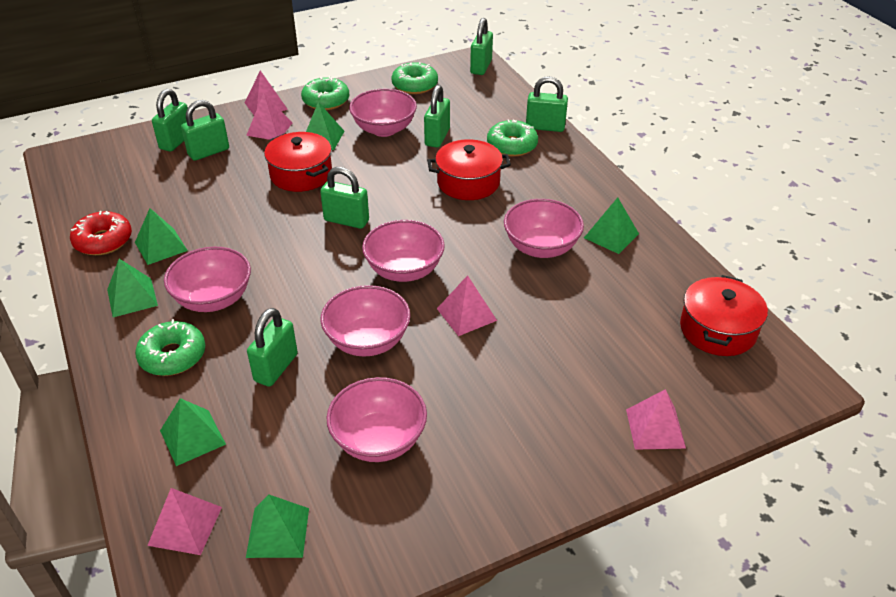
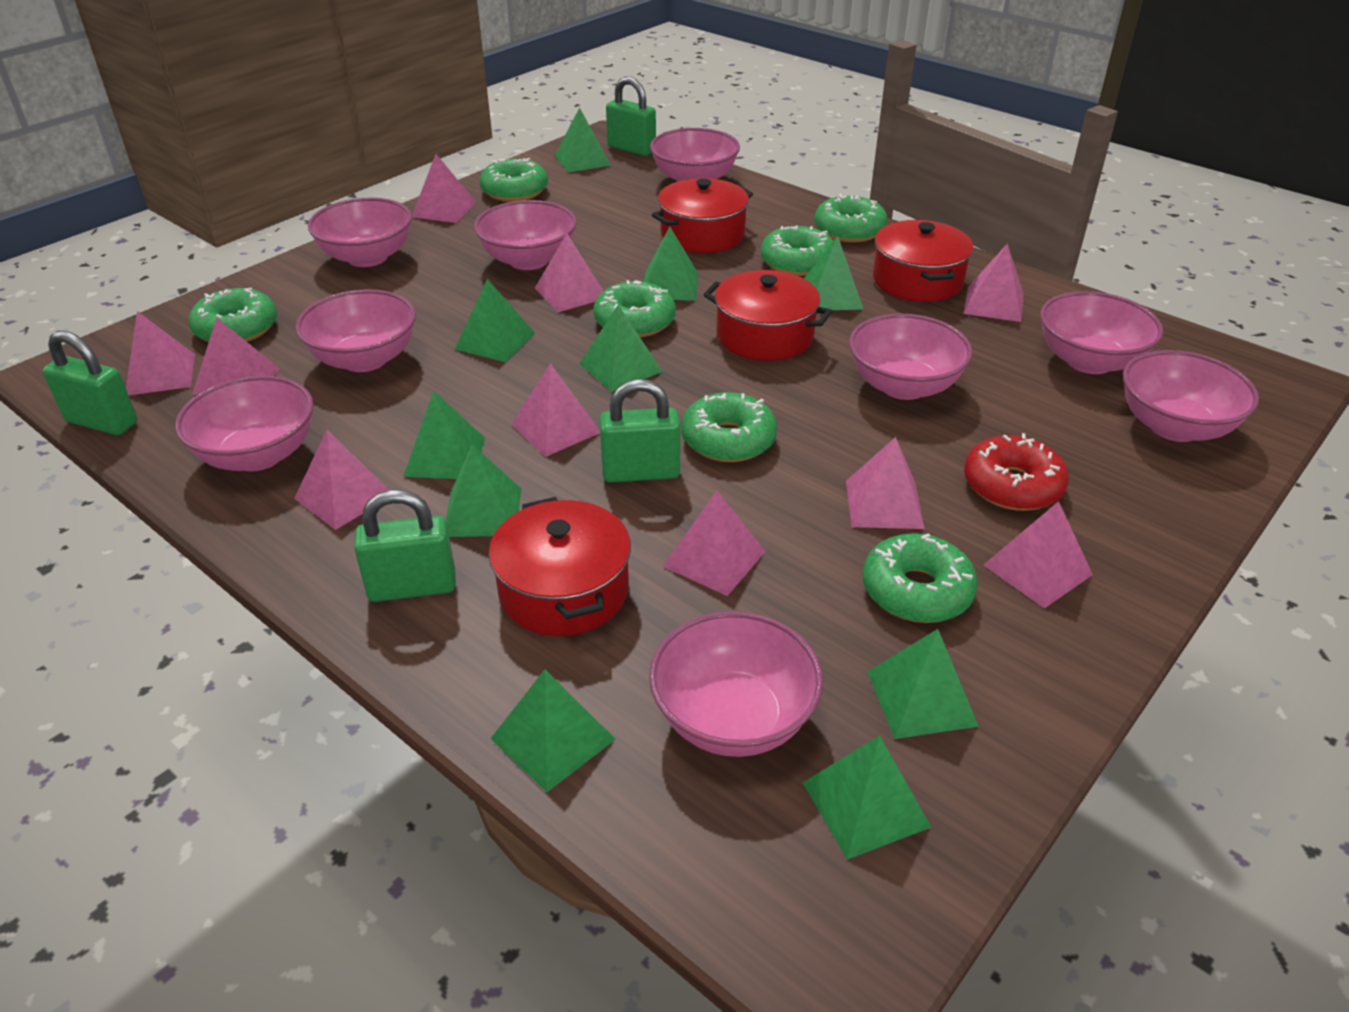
green donut: [135,319,205,376] [301,76,349,110] [391,62,438,94] [487,119,538,157] = 4 -> [188,288,277,342] [479,158,548,202] [593,280,676,337] [681,392,777,462] [761,225,834,276] [815,194,888,243] [863,533,978,623] = 7
green padlock: [152,89,188,152] [181,100,229,161] [247,308,298,387] [320,167,369,229] [424,85,450,148] [470,18,493,75] [526,76,568,132] = 7 -> [43,331,138,435] [354,490,456,602] [599,379,680,482] [606,76,656,156] = 4
green pyramid: [107,259,158,317] [135,208,188,265] [160,398,226,466] [246,495,309,558] [306,102,345,150] [584,197,639,254] = 6 -> [403,391,485,479] [445,445,521,537] [455,279,535,362] [490,669,616,792] [555,107,611,172] [579,305,663,392] [644,227,698,301] [802,735,931,860] [804,236,863,310] [867,629,979,739] = 10
pink bowl: [164,247,251,312] [320,285,410,356] [327,377,427,462] [349,89,417,137] [362,220,445,282] [504,199,584,258] = 6 -> [175,376,314,471] [296,289,416,372] [308,197,412,267] [474,200,577,270] [649,611,823,757] [650,128,740,182] [849,314,972,400] [1040,291,1163,374] [1123,350,1259,442] = 9
pink pyramid: [147,488,222,555] [245,70,288,115] [246,93,292,140] [437,275,497,336] [626,389,686,450] = 5 -> [126,311,195,395] [192,318,280,395] [294,430,389,530] [412,154,476,223] [511,363,600,457] [535,233,603,312] [663,491,766,596] [846,437,925,529] [963,243,1024,322] [983,501,1093,609] = 10
red pot: [264,132,332,192] [427,139,511,200] [680,275,768,356] = 3 -> [489,497,631,636] [652,178,753,253] [704,270,832,361] [873,220,974,302] = 4

